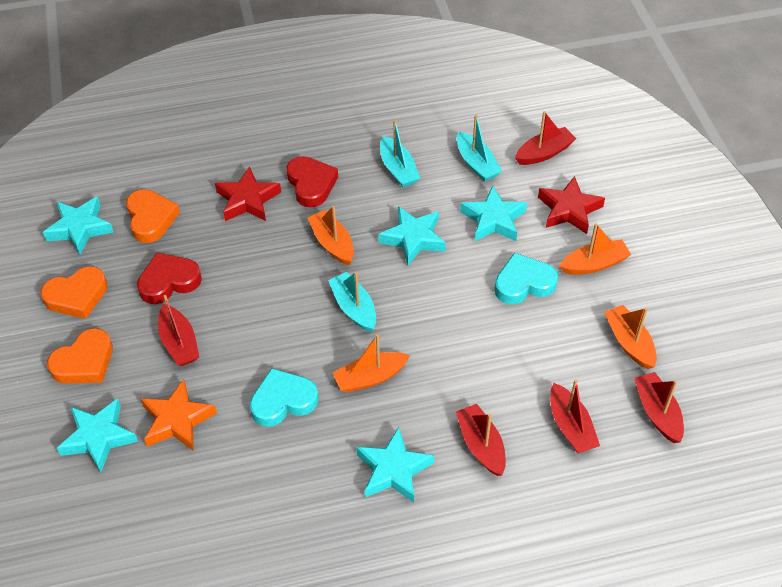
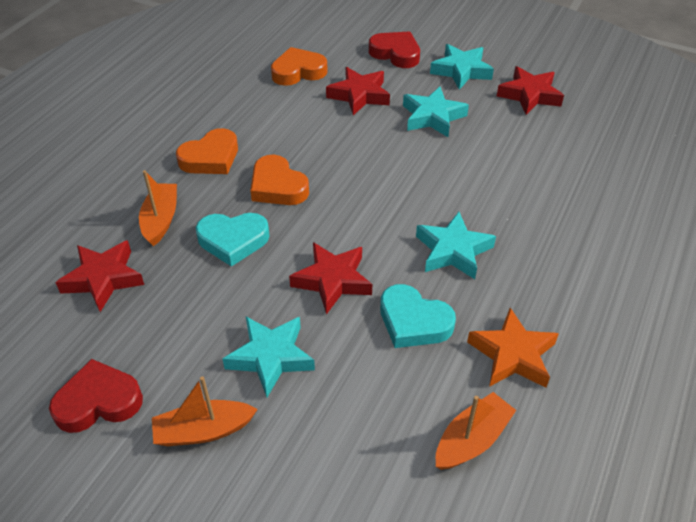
orange boat: [308,206,354,265] [333,334,410,392] [560,223,631,275] [604,305,657,369] = 4 -> [139,170,177,246] [152,376,258,446] [436,392,516,470] = 3
red boat: [158,295,199,366] [456,404,506,476] [515,111,577,165] [550,379,600,453] [634,372,684,443] = 5 -> none = 0
red star: [215,166,281,221] [538,176,605,234] = 2 -> [55,240,144,312] [289,242,372,315] [326,67,390,115] [497,66,564,115] = 4
turquoise boat: [328,272,376,332] [380,120,420,188] [457,115,502,182] = 3 -> none = 0
turquoise star: [43,196,114,255] [57,398,138,473] [356,427,434,503] [379,206,446,266] [460,185,527,241] = 5 -> [223,317,315,397] [403,87,469,137] [416,212,496,279] [430,44,494,90] = 4

